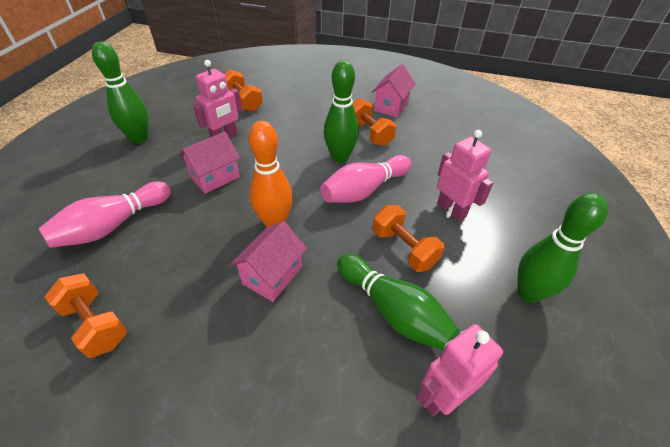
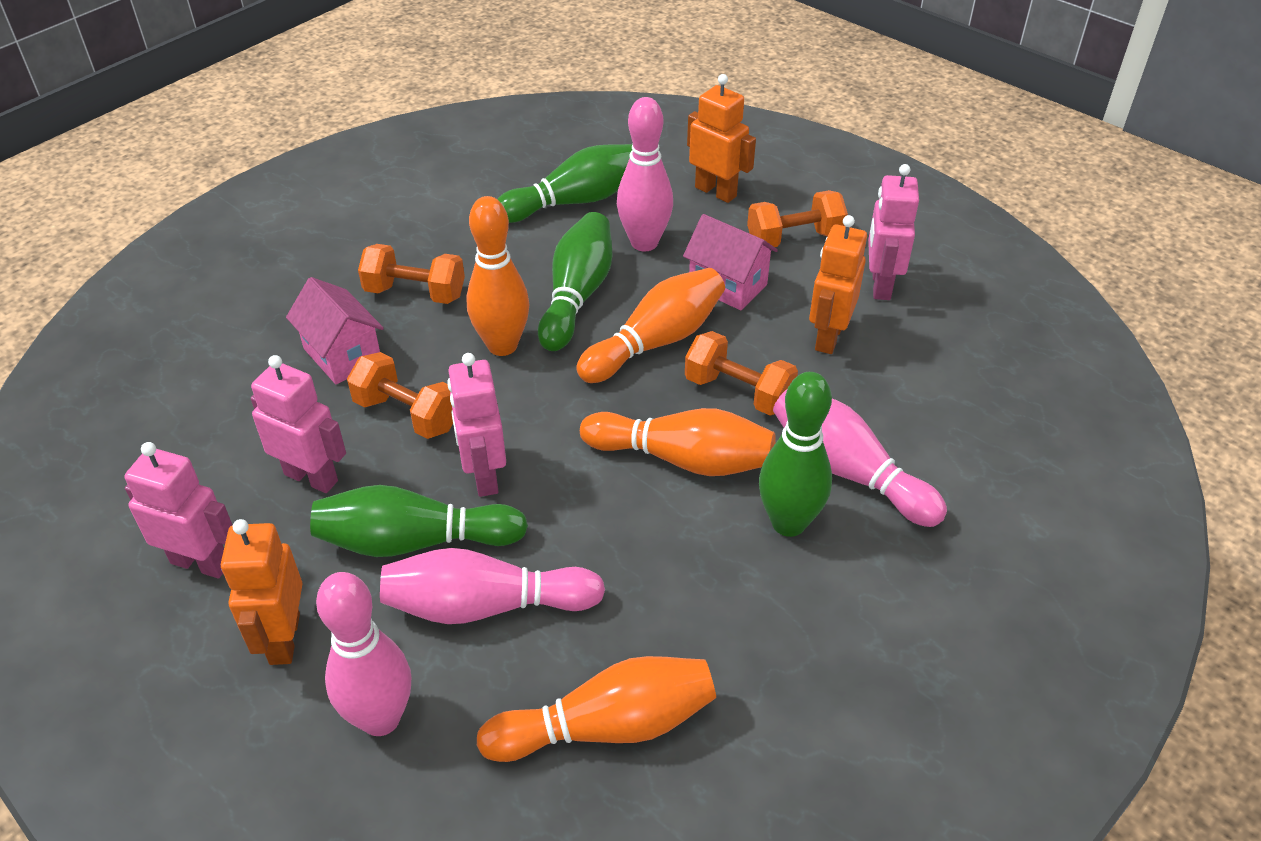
orange bowling pin: [248,121,293,227] = 1 -> [466,196,529,356] [477,656,716,762] [576,268,725,383] [580,408,776,476] = 4
orange robot: none = 0 -> [221,519,303,665] [687,74,756,203] [809,215,867,354] = 3
pink bowling pin: [38,181,171,248] [320,155,411,203] = 2 -> [316,572,411,736] [380,548,605,624] [617,97,673,251] [773,389,947,527] = 4
pink house: [179,131,240,194] [230,221,307,302] [372,64,416,117] = 3 -> [286,277,384,384] [683,214,778,310] = 2
pink robot: [193,60,242,138] [416,324,503,417] [437,130,493,221] = 3 -> [124,442,232,578] [251,355,346,493] [447,353,506,497] [868,164,919,300] = 4

